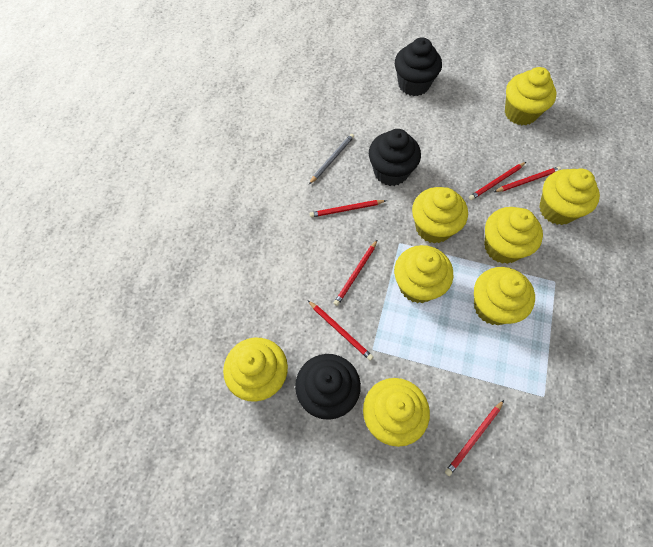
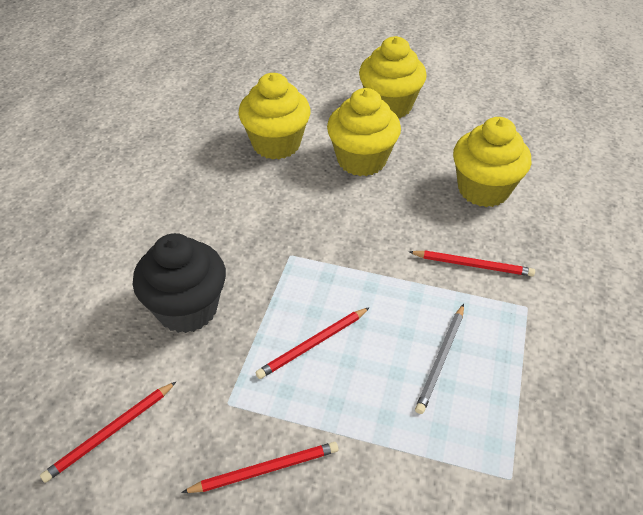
black cupcake: [295,354,361,420] [369,129,421,186] [395,37,442,96] = 3 -> [133,233,226,333] = 1
red pencil: [308,301,373,361] [310,200,386,217] [334,240,377,306] [445,400,504,476] [469,162,526,200] [494,166,561,192] = 6 -> [40,382,176,483] [181,442,338,493] [256,307,370,379] [409,250,535,276] = 4
yellow cupcake: [223,338,288,402] [363,378,430,447] [394,245,453,303] [412,187,468,244] [474,267,535,325] [484,207,543,264] [505,67,556,125] [539,168,600,225] = 8 -> [238,73,311,159] [327,88,401,176] [359,36,427,118] [453,117,531,207] = 4

